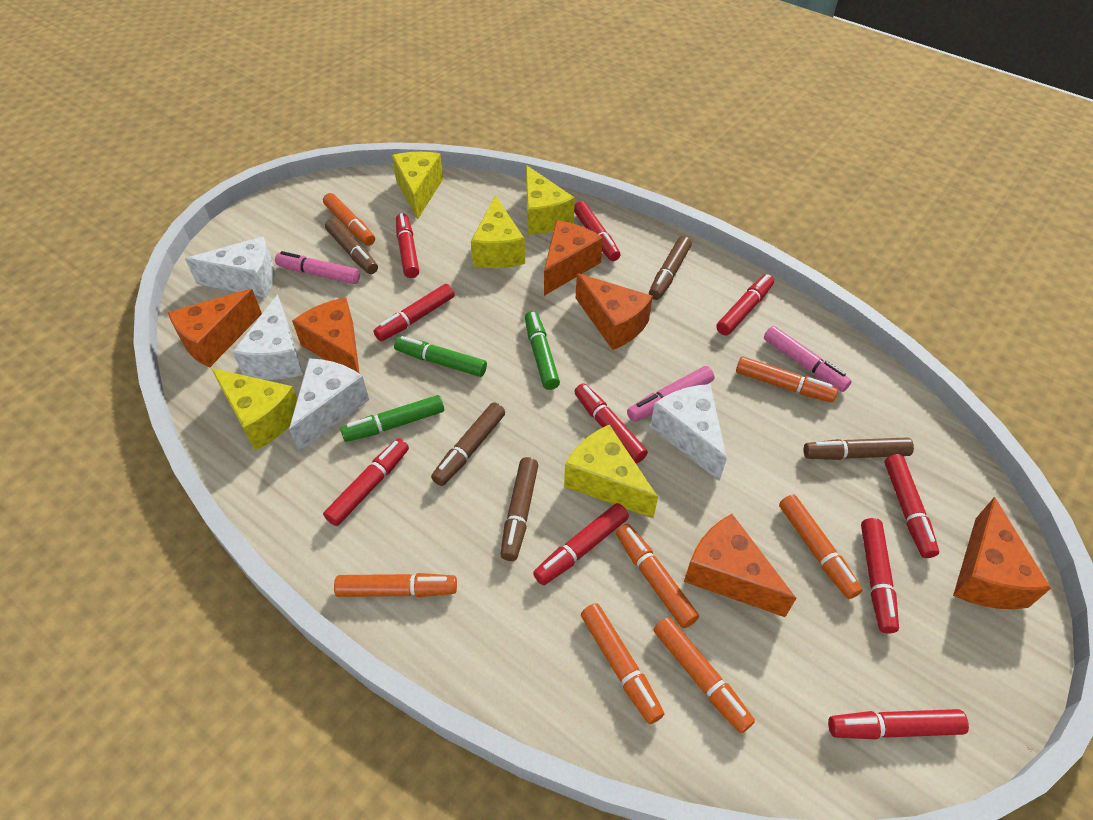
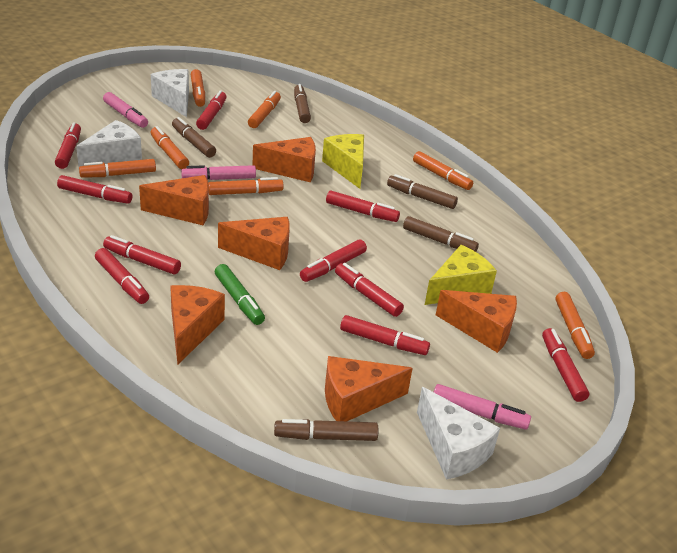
green marker: [340,395,444,442] [394,336,487,377] [525,311,560,390] = 3 -> [215,264,265,325] = 1
white cheese: [185,237,275,298] [233,294,303,380] [289,358,369,452] [650,384,727,481] = 4 -> [76,120,142,167] [151,69,189,117] [417,387,500,480] = 3
yellow cheese: [211,368,297,451] [392,152,443,220] [471,195,525,268] [526,165,575,235] [564,425,658,518] = 5 -> [322,134,364,189] [425,245,497,305] = 2

